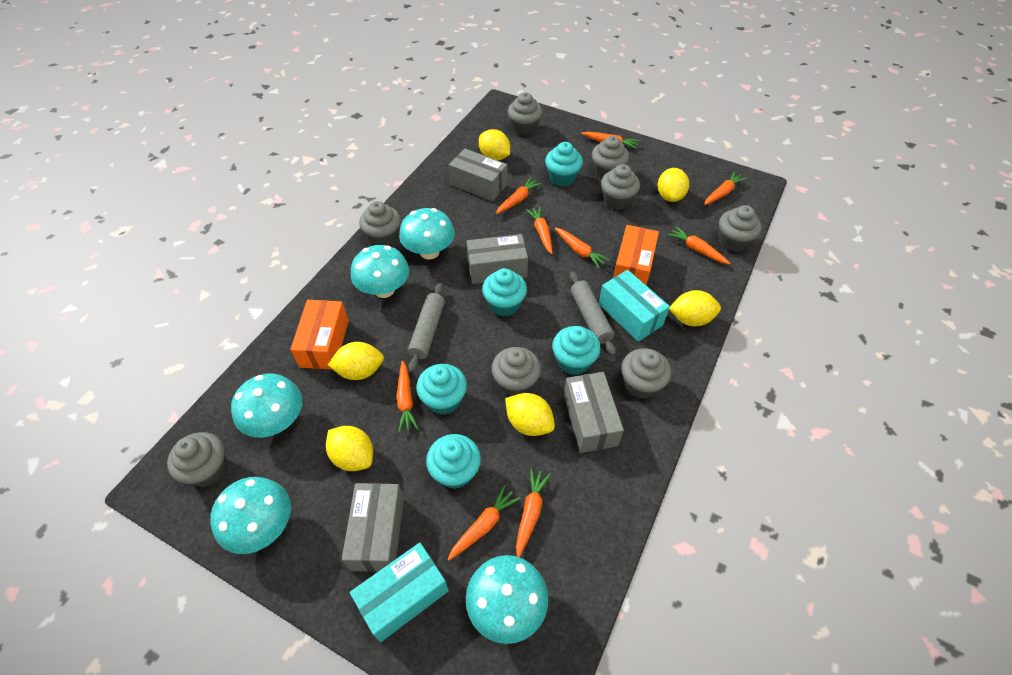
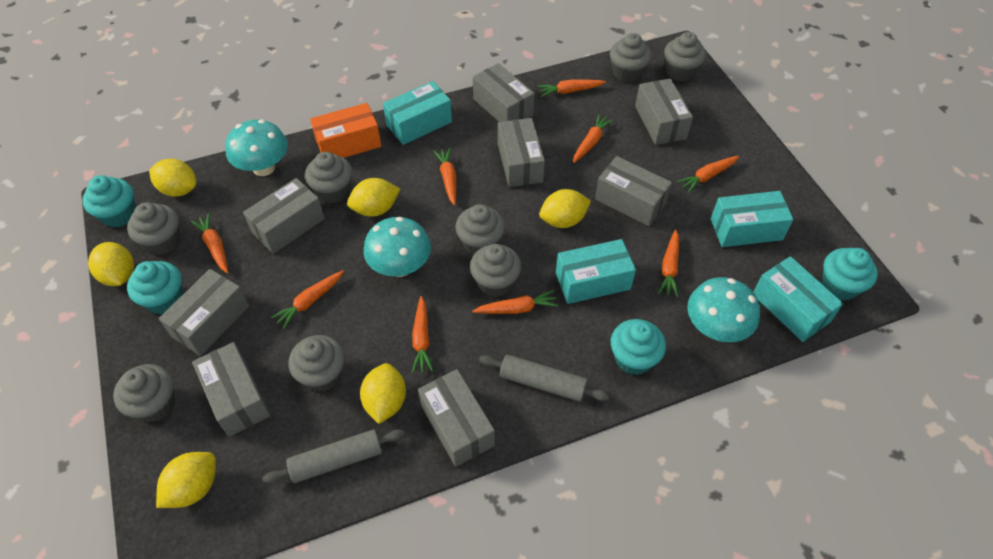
grey box: [342,483,404,572] [449,148,507,201] [466,234,528,284] [564,372,624,453] = 4 -> [158,269,249,356] [192,342,270,437] [243,178,325,254] [418,369,495,467] [473,63,535,122] [498,118,545,187] [595,156,672,226] [635,78,693,145] = 8
orange box: [290,300,349,370] [613,225,659,285] = 2 -> [310,103,381,158] = 1
turquoise box: [350,543,449,642] [599,270,670,342] = 2 -> [383,81,452,145] [556,239,636,304] [711,191,794,247] [754,256,843,342] = 4
turquoise cupcake: [416,364,467,415] [426,434,481,489] [482,268,527,316] [545,142,583,187] [552,326,601,375] = 5 -> [82,175,136,227] [127,261,183,315] [611,319,666,375] [822,248,878,301] = 4
turquoise mushroom: [210,477,291,554] [231,374,302,438] [351,245,409,298] [399,208,455,260] [466,555,549,644] = 5 -> [225,120,288,176] [364,217,431,277] [687,277,760,342] = 3

